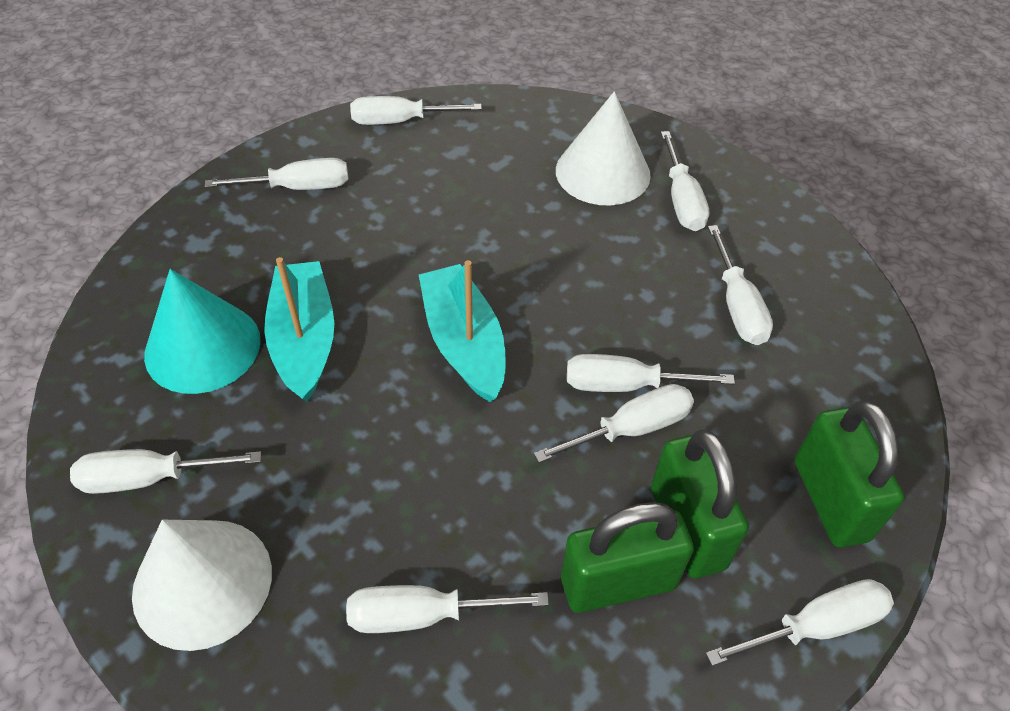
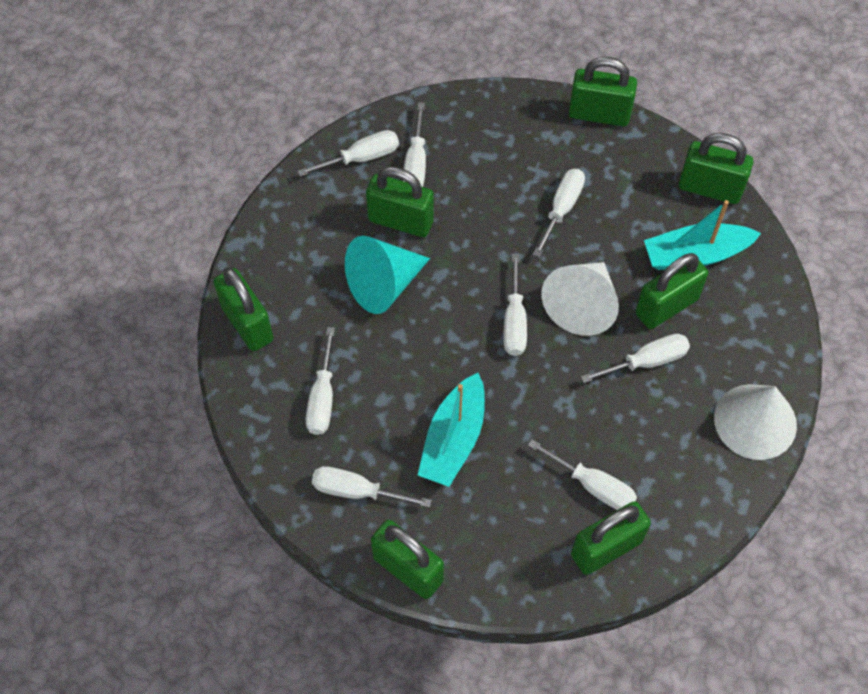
green padlock: [561,502,694,613] [651,430,749,578] [795,401,904,548] = 3 -> [214,268,274,351] [366,166,434,237] [371,520,444,599] [569,57,637,126] [571,501,651,575] [635,253,708,329] [679,133,754,204] = 7
white screwdriver: [70,449,261,494] [205,158,348,190] [346,585,549,633] [350,96,482,125] [534,384,694,463] [567,354,735,392] [661,131,709,231] [706,579,894,666] [708,225,773,345] = 9 -> [297,130,399,177] [306,327,335,435] [312,466,432,507] [403,102,426,187] [503,254,527,356] [528,439,637,510] [533,169,585,257] [581,334,690,383] = 8

